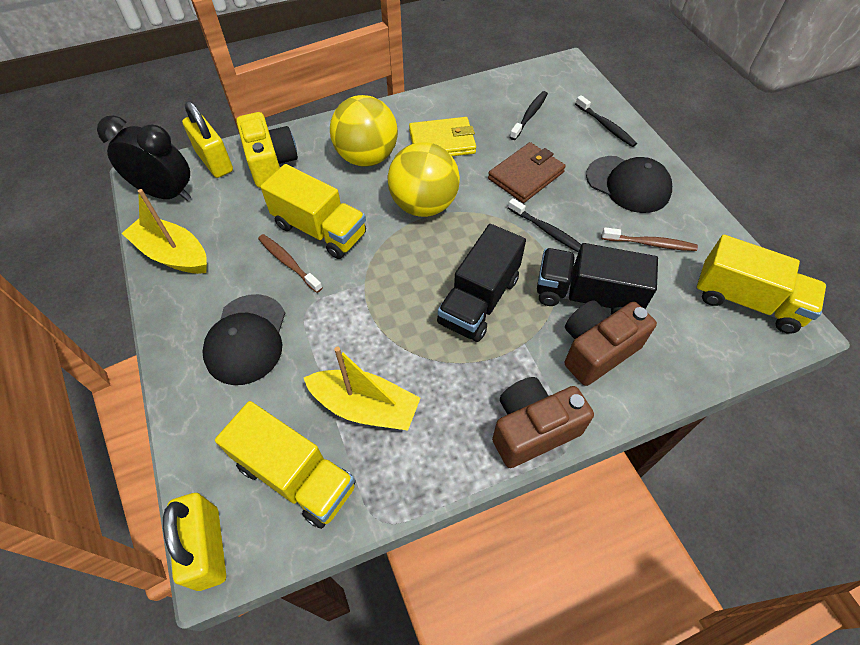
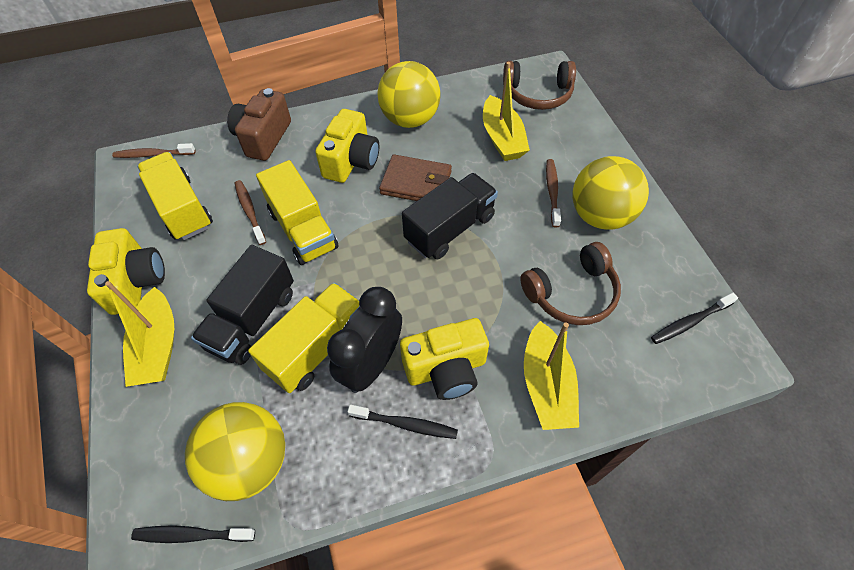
black cap: [202,294,285,385] [586,156,672,213] = 2 -> none = 0
brown camera: [492,377,594,468] [565,300,657,386] = 2 -> [227,88,291,161] = 1
brown headphones: none = 0 -> [503,61,576,110] [520,242,621,325] = 2
brown toothbrush: [258,234,322,293] [602,227,698,251] = 2 -> [112,143,196,158] [234,180,266,245] [546,159,561,228] = 3
yellow ball: [330,95,398,167] [387,142,460,217] = 2 -> [185,402,285,501] [377,61,440,128] [572,156,649,230] = 3
yellow boat: [121,189,207,274] [304,346,420,431] = 2 -> [105,281,174,387] [483,62,530,161] [524,321,579,430] = 3
yellow camera: [236,112,298,188] = 1 -> [87,228,165,315] [315,109,379,183] [400,318,489,400] = 3
yellow padlock: [163,493,226,591] [182,101,233,178] = 2 -> none = 0
yellow wallet: [409,117,476,156] = 1 -> none = 0

